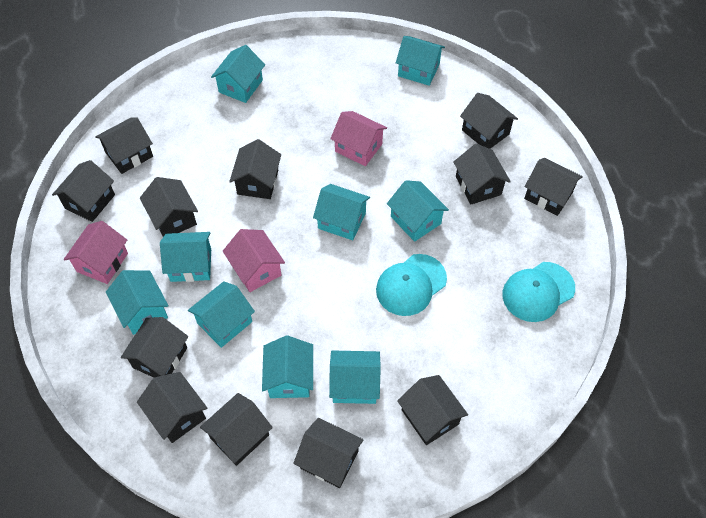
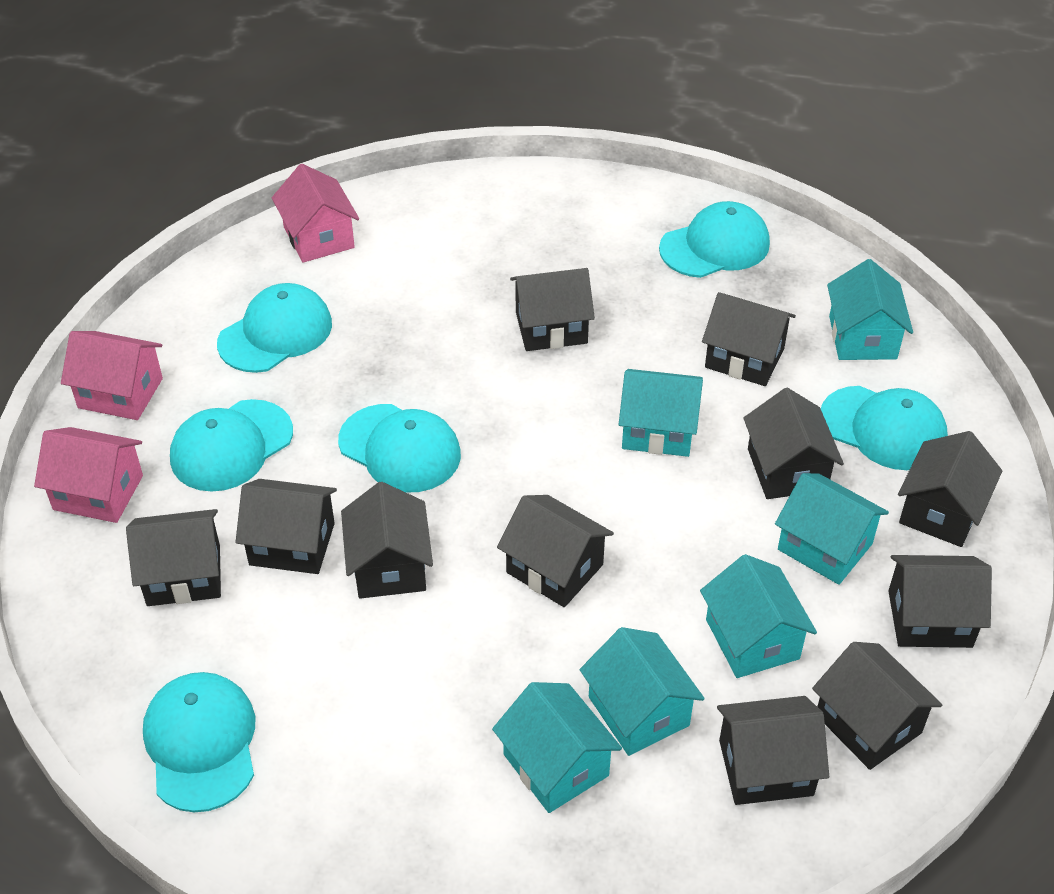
black house: [52,160,115,222] [95,117,153,174] [121,317,188,377] [137,372,207,443] [140,177,198,237] [200,393,273,466] [229,139,281,199] [293,418,364,488] [397,375,468,445] [453,143,511,204] [460,93,518,149] [524,158,583,216] = 12 -> [126,509,221,606] [236,479,337,574] [341,482,433,599] [497,495,614,607] [510,268,595,351] [702,292,796,386] [717,696,829,805] [743,388,844,499] [812,642,942,770] [888,555,992,648] [898,431,1002,547] = 11
turquoise cap: [376,254,447,316] [503,262,575,322] = 2 -> [143,672,255,812] [170,399,293,492] [217,283,332,373] [338,404,461,493] [659,201,770,278] [821,386,948,470] = 6
turquoise house: [106,270,169,335] [160,232,211,282] [188,281,255,348] [211,45,265,103] [262,335,313,398] [313,184,370,240] [329,351,381,404] [387,180,449,242] [396,36,445,86] = 9 -> [492,682,622,813] [580,627,705,756] [619,369,703,457] [700,554,817,678] [775,473,889,585] [827,259,913,360] = 6

